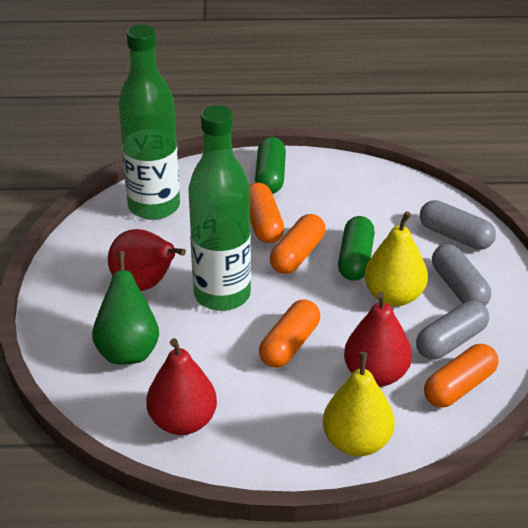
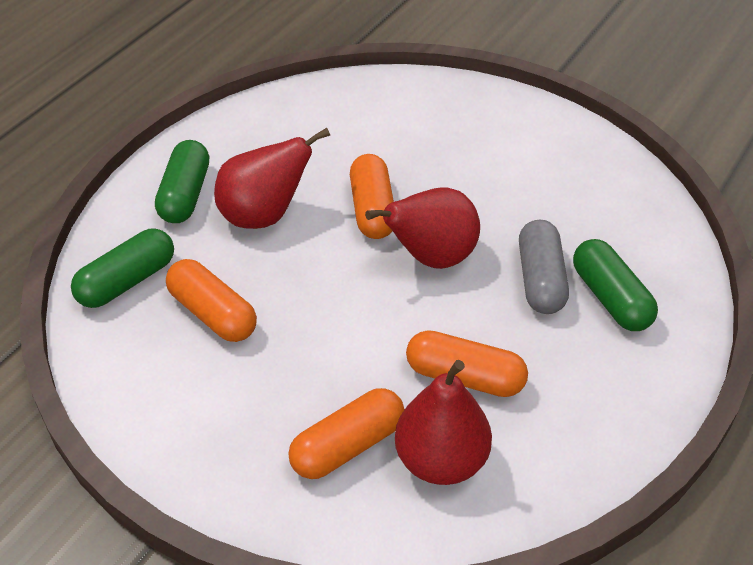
green bottle: [118,24,180,220] [188,105,251,311] = 2 -> none = 0
green capsule: [255,137,286,194] [338,216,375,281] = 2 -> [71,228,174,308] [155,140,209,223] [573,239,658,331] = 3
green pear: [92,251,159,364] = 1 -> none = 0
grey capsule: [416,300,489,360] [420,200,496,250] [432,244,491,305] = 3 -> [519,220,569,314] = 1
yellow pear: [323,352,395,456] [365,211,428,306] = 2 -> none = 0

